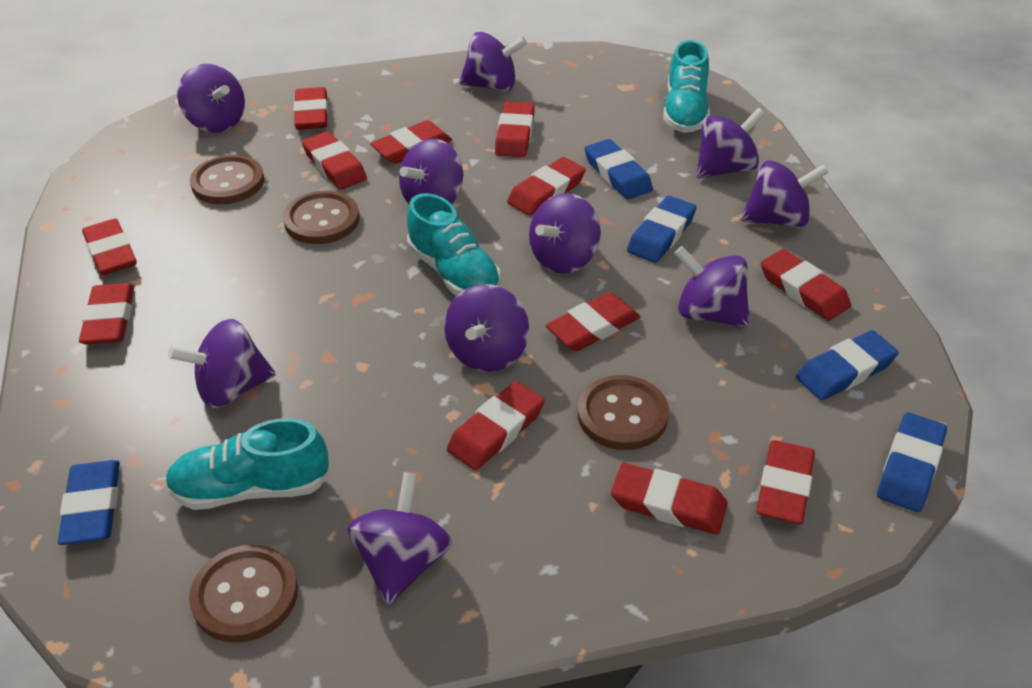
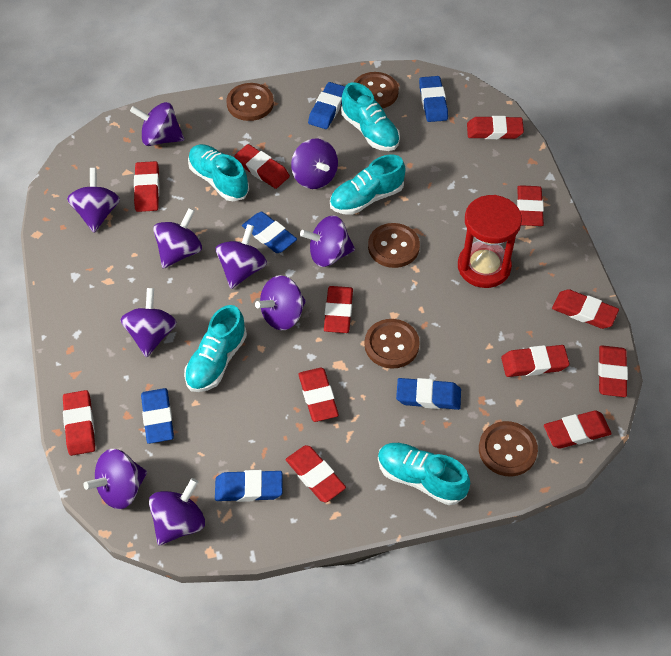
blue eraser: [58,460,120,545] [584,139,653,200] [627,196,697,263] [796,330,899,400] [877,412,947,512] = 5 -> [141,388,174,444] [215,470,282,502] [242,212,297,253] [308,82,345,129] [396,378,461,410] [419,76,448,122] = 6
brown button: [189,545,298,643] [190,155,264,204] [283,191,360,244] [578,375,669,450] = 4 -> [227,83,274,121] [354,72,399,109] [365,319,420,369] [368,223,420,268] [479,421,538,477] = 5
red hourglass: none = 0 -> [458,195,522,288] = 1
turquoise shoe: [165,418,330,510] [407,193,501,296] [663,40,710,133] = 3 -> [184,305,247,392] [188,144,249,201] [330,155,405,215] [341,83,400,151] [378,443,470,505] = 5

